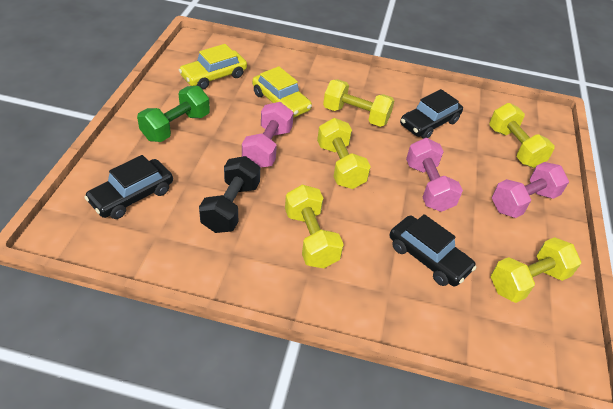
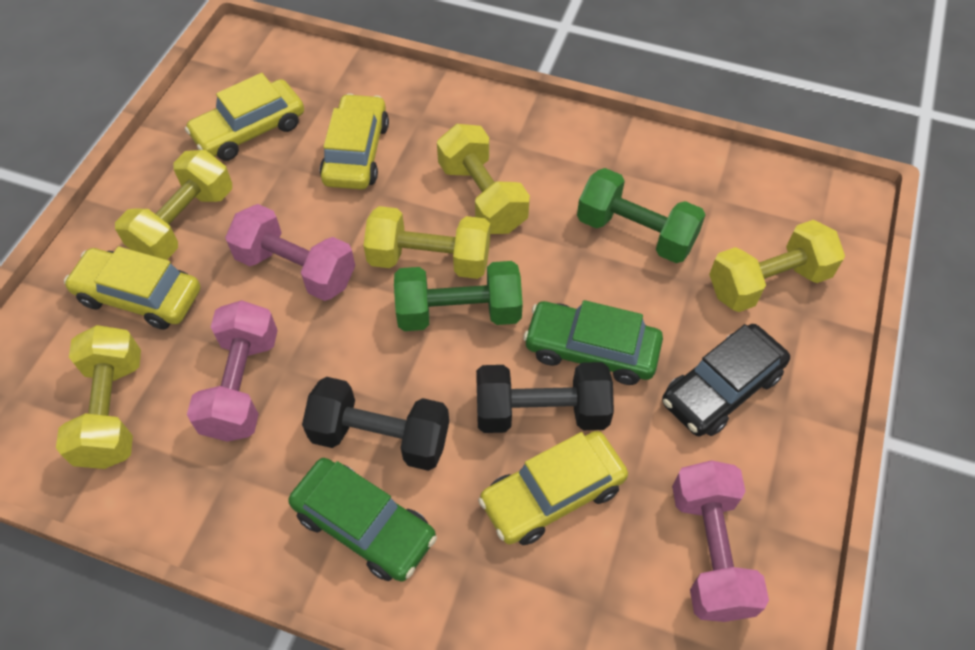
black car: [84,155,173,219] [390,214,477,286] [400,89,463,139] = 3 -> [662,324,790,436] = 1
black dumbbell: [199,156,260,233] = 1 -> [302,377,449,471] [476,362,614,433] = 2
green car: none = 0 -> [288,458,437,582] [523,300,663,385] = 2
green dumbbell: [137,86,210,142] = 1 -> [394,261,523,331] [577,168,706,263] = 2
yellow car: [179,44,247,90] [252,66,312,118] = 2 -> [64,246,201,330] [185,73,304,161] [320,93,389,190] [478,431,628,545] = 4

